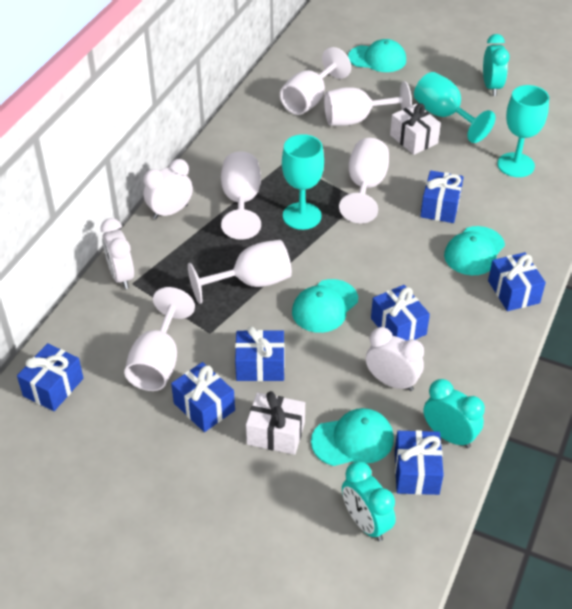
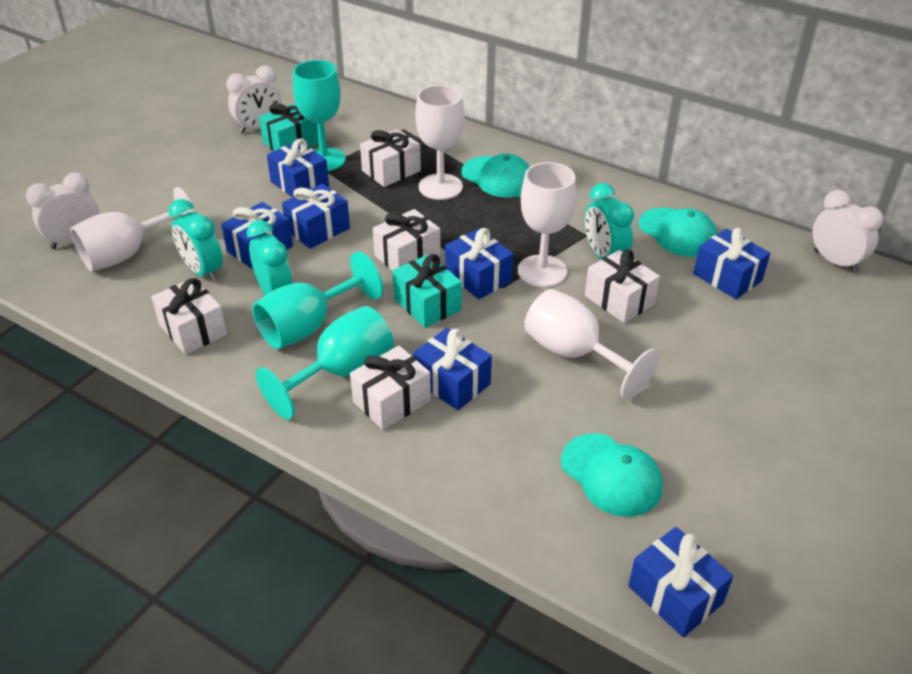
turquoise cap: [292,279,358,333] [311,408,394,466] [348,39,406,72] [444,226,505,275] = 4 -> [462,154,530,198] [561,434,663,517] [638,208,717,257] = 3
turquoise gift: none = 0 -> [259,103,319,151] [393,254,462,328] = 2
white gift: [246,391,305,455] [390,103,441,155] = 2 -> [151,278,227,355] [350,346,431,430] [360,129,421,187] [373,209,441,271] [585,250,660,323] = 5
white goblet: [124,287,195,391] [188,240,292,304] [221,151,261,240] [280,47,351,115] [324,81,412,126] [339,138,389,223] = 6 -> [70,187,195,271] [415,85,464,200] [518,162,576,287] [524,289,659,400] = 4

